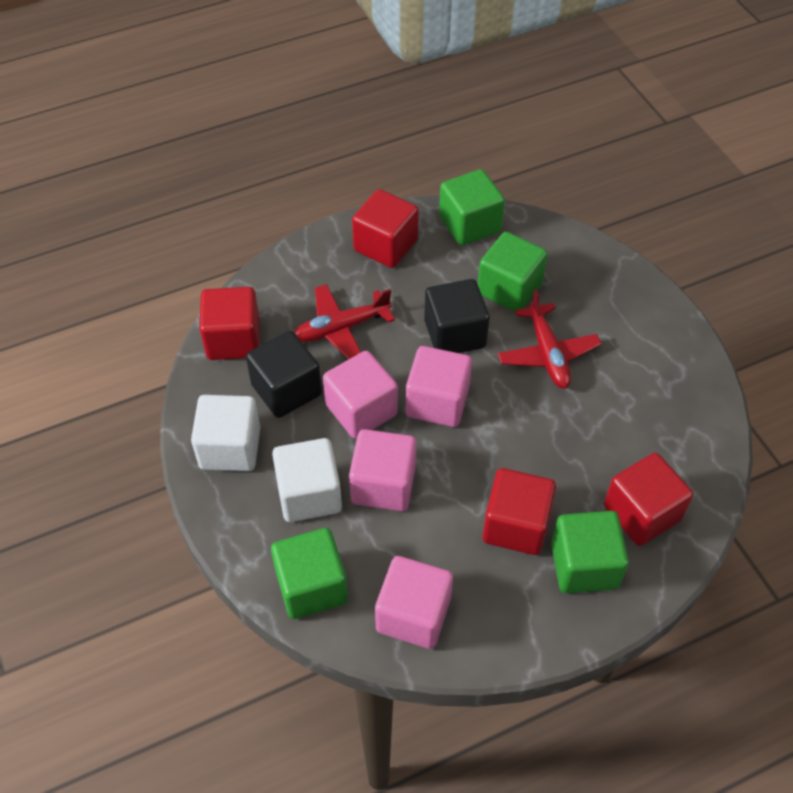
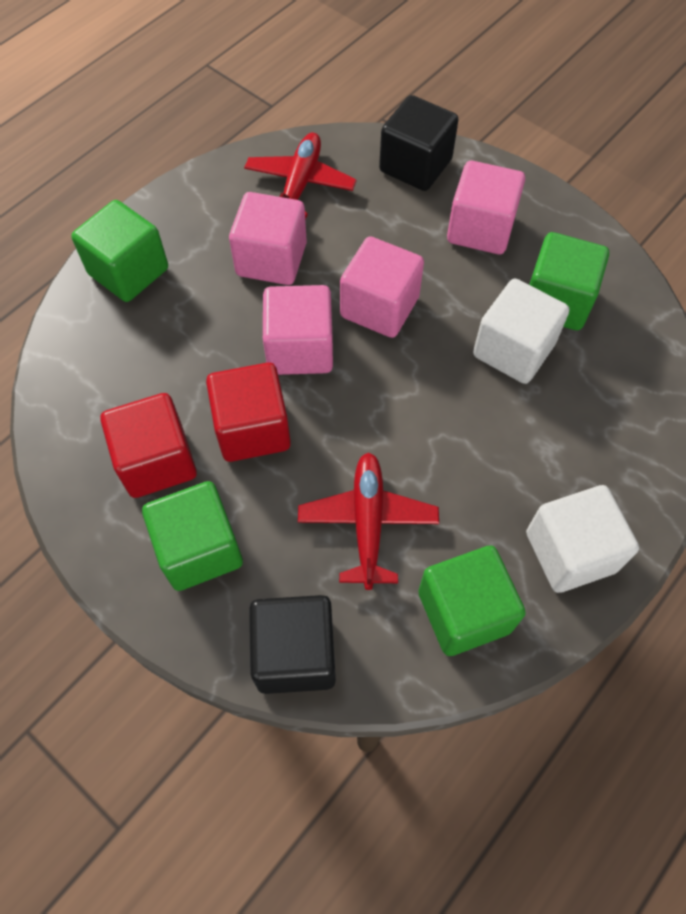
red cube: [199,287,260,360] [352,189,419,268] [483,468,556,555] [604,453,693,546] = 4 -> [100,393,197,498] [206,362,291,462] = 2

